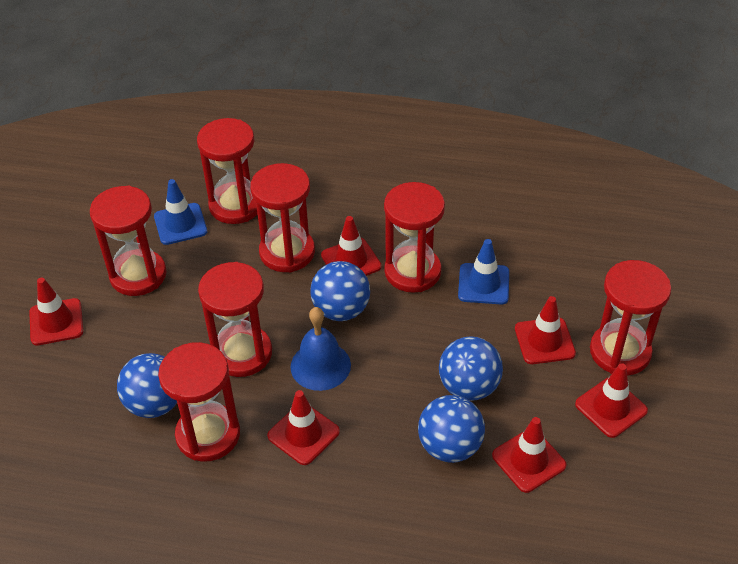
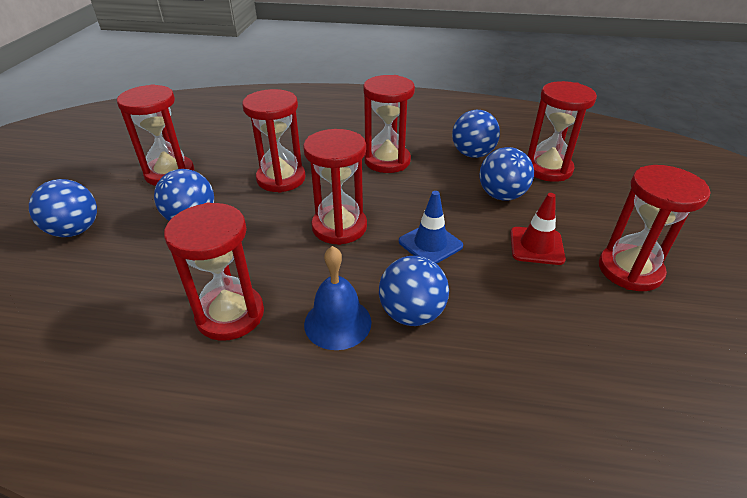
blue ball: [117,353,177,418] [310,261,370,321] [418,395,485,463] [439,336,503,401] = 4 -> [29,179,97,237] [154,169,214,221] [379,256,449,326] [452,110,500,158] [479,147,534,201] = 5
blue traffic cone: [154,179,207,245] [458,239,509,304] = 2 -> [399,191,463,264] = 1
red traffic cone: [29,278,83,345] [267,390,340,465] [321,216,382,276] [492,417,566,493] [515,296,576,364] [575,363,648,438] = 6 -> [510,193,566,265] = 1

